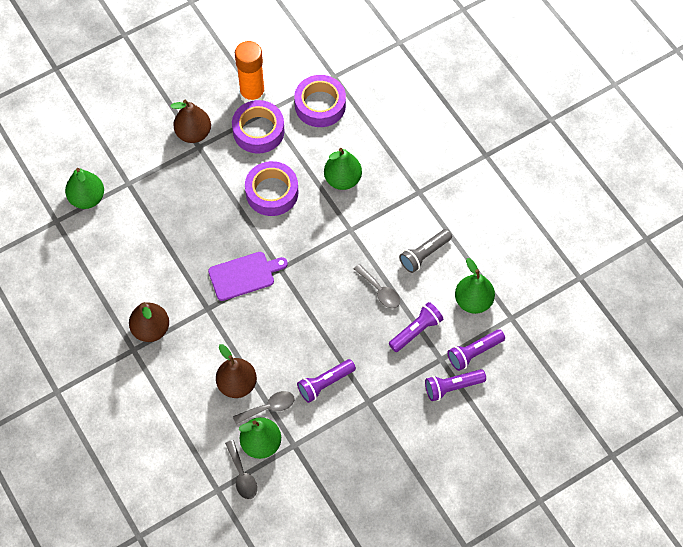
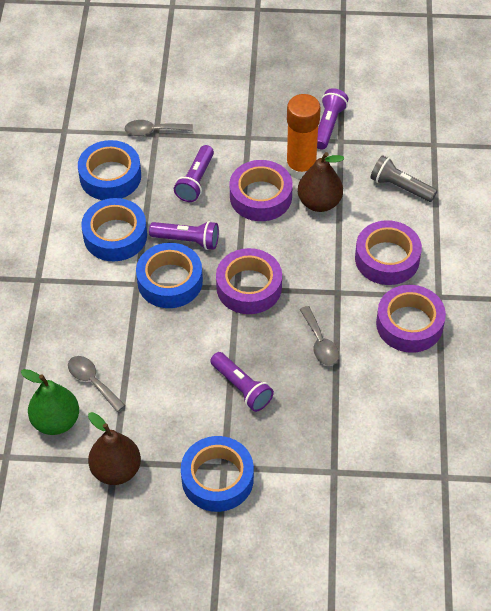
blue tape: none = 0 -> [78,140,141,200] [81,198,147,261] [136,243,203,308] [181,436,254,512] = 4
brown pear: [129,302,169,342] [170,100,211,143] [216,344,257,398] = 3 -> [88,412,141,485] [298,152,344,212] = 2
green pear: [65,168,104,209] [239,417,281,459] [324,148,362,190] [455,258,495,314] = 4 -> [21,369,79,435] = 1
purple cutting board: [208,252,288,301] = 1 -> none = 0
purple tape: [232,100,284,153] [245,161,298,216] [294,75,346,127] = 3 -> [216,248,282,314] [230,160,293,221] [355,220,422,285] [376,285,446,353] = 4

